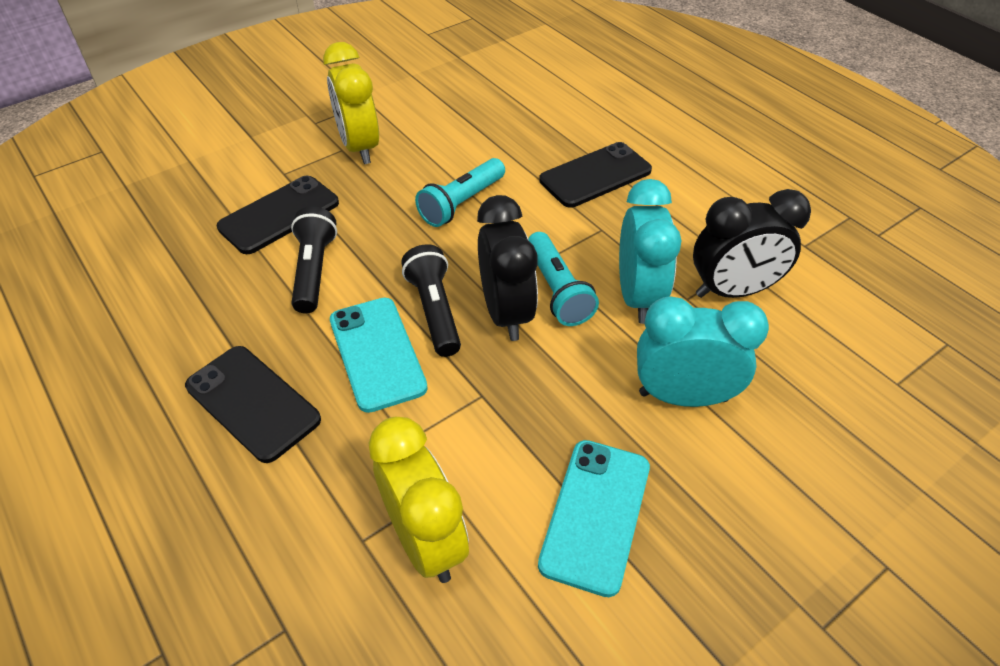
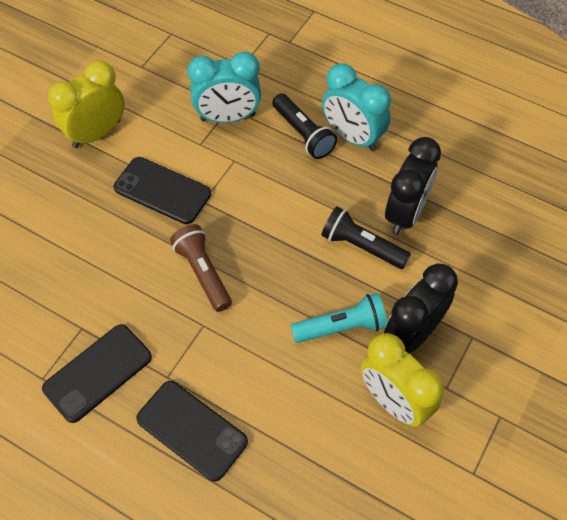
brown flashlight: none = 0 -> [170,224,232,312] = 1
turquoise flashlight: [415,158,505,227] [528,232,599,326] = 2 -> [291,293,387,343] = 1
turquoise phone: [330,298,428,413] [538,440,650,597] = 2 -> none = 0

